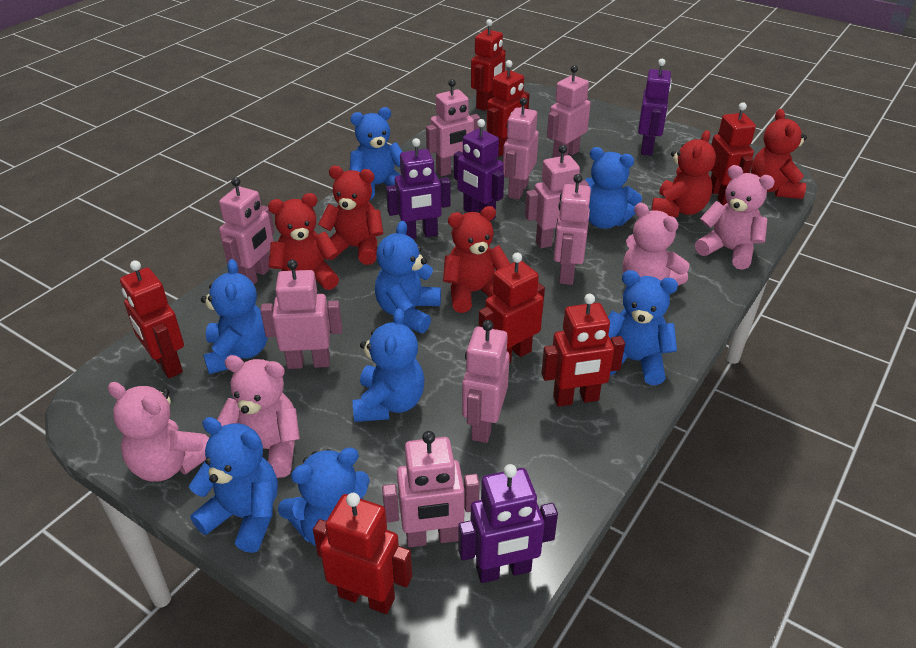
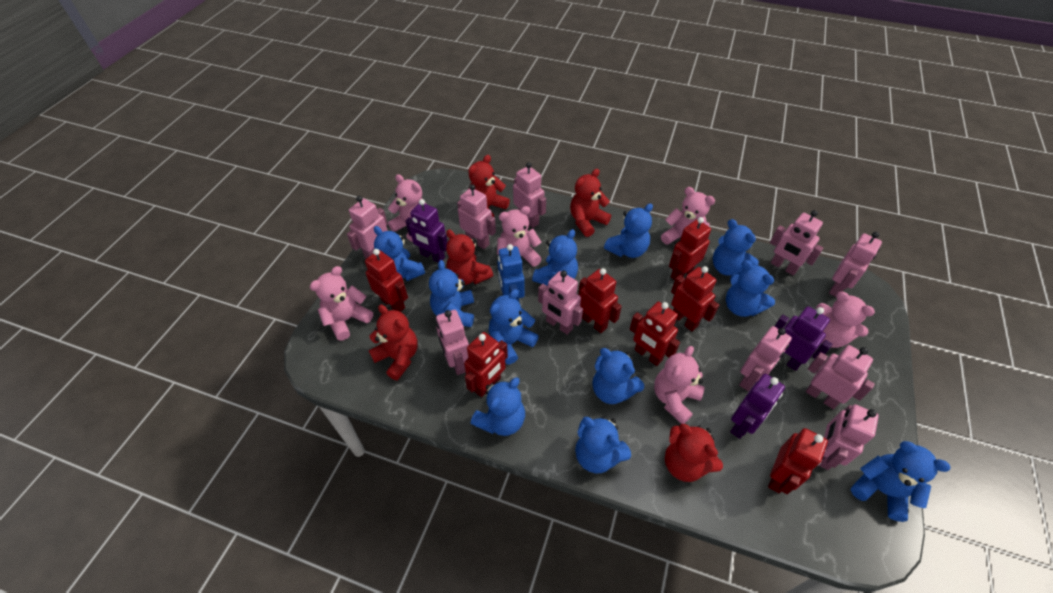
blue robot: none = 0 -> [497,244,525,301] = 1
blue teddy bear: [189,417,278,553] [201,259,268,374] [278,447,370,546] [350,107,403,200] [353,308,424,422] [375,221,441,333] [585,147,642,229] [608,270,678,385] = 8 -> [374,226,425,281] [429,260,474,327] [471,377,525,436] [489,289,539,365] [532,229,578,286] [575,417,631,473] [592,348,644,404] [604,203,653,258] [713,219,759,276] [726,260,775,317] [851,441,951,522] = 11
pink robot: [219,177,275,284] [260,259,342,369] [382,431,480,547] [426,79,480,177] [462,320,510,443] [503,97,539,200] [525,145,589,248] [547,65,591,158] [554,174,591,285] = 9 -> [347,196,388,259] [436,310,469,375] [457,184,496,249] [513,162,546,228] [538,271,583,335] [739,326,792,391] [770,210,823,275] [806,345,875,409] [818,404,879,470] [829,232,882,297] = 10
pink teddy bear: [108,382,209,482] [217,355,300,478] [623,203,689,286] [695,165,775,270] = 4 -> [310,266,373,341] [388,174,426,242] [497,206,541,266] [654,346,704,424] [661,187,715,245] [816,292,875,348] = 6
purple robot: [386,138,451,239] [454,119,504,221] [458,464,558,583] [638,59,672,156] = 4 -> [406,199,448,263] [730,374,785,439] [774,306,832,371] = 3

